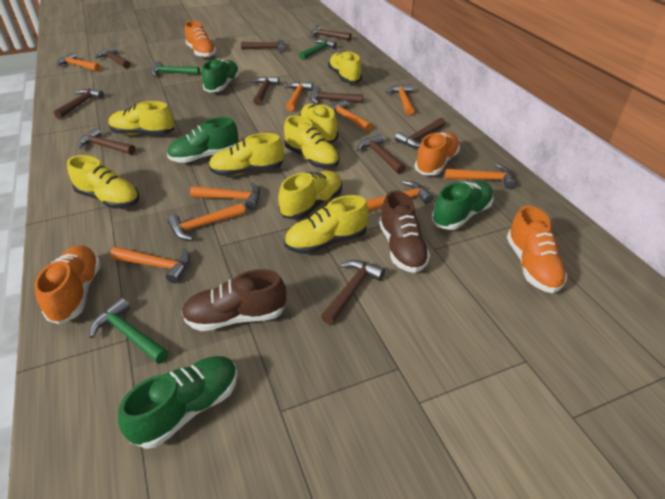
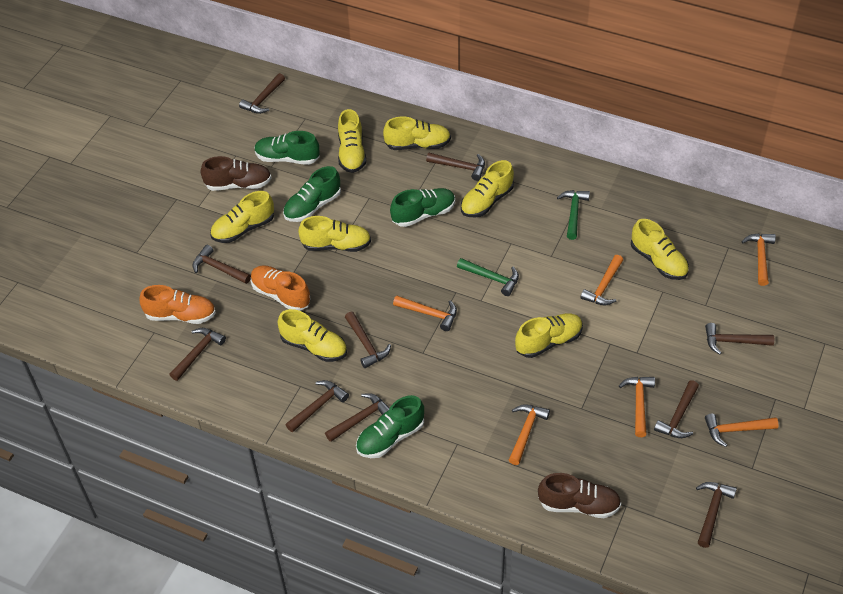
green hammer: [89,298,169,364] [151,61,200,76] [299,39,337,60] = 3 -> [457,258,519,296] [557,190,590,240] = 2
orange hammer: [57,52,101,71] [110,247,190,283] [167,203,245,240] [190,182,260,210] [285,82,313,111] [329,100,372,132] [366,181,433,211] [386,84,414,115] [445,164,516,189] = 9 -> [393,295,457,331] [509,404,550,465] [580,255,623,305] [619,377,655,437] [705,414,778,447] [741,234,776,286] = 6
orange shoe: [34,245,101,324] [185,21,217,58] [414,132,460,175] [507,205,568,293] = 4 -> [139,285,216,324] [251,265,311,311] = 2

